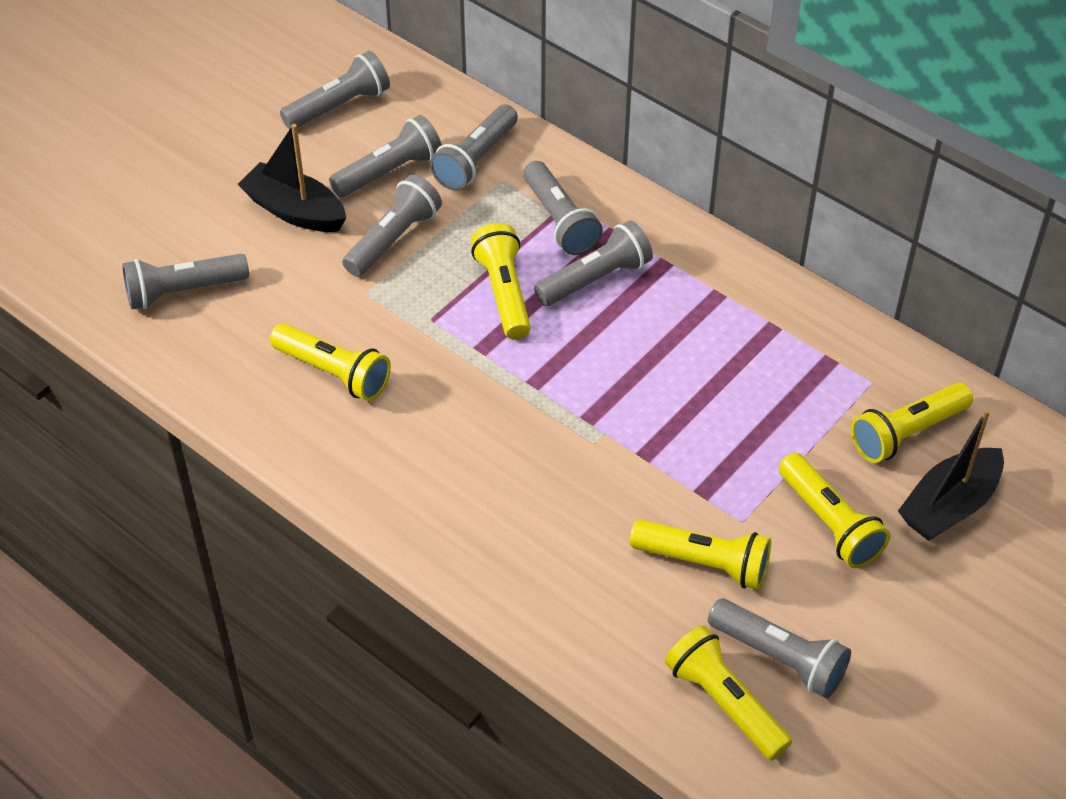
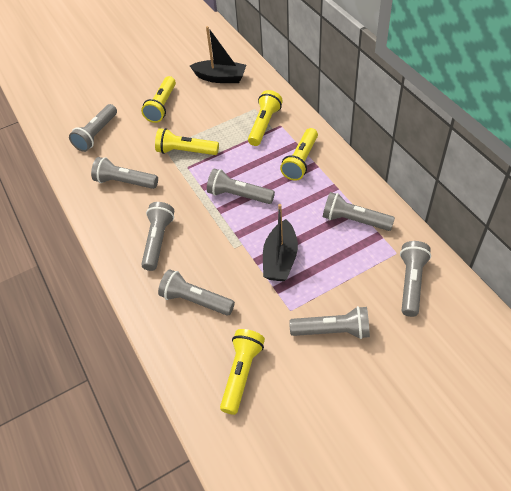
yellow flashlight: [270,323,391,401] [471,223,531,340] [630,520,771,590] [665,625,792,760] [779,453,890,568] [851,383,973,463] = 6 -> [141,76,176,123] [155,128,219,155] [220,329,265,415] [248,90,283,146] [280,128,318,181] = 5

